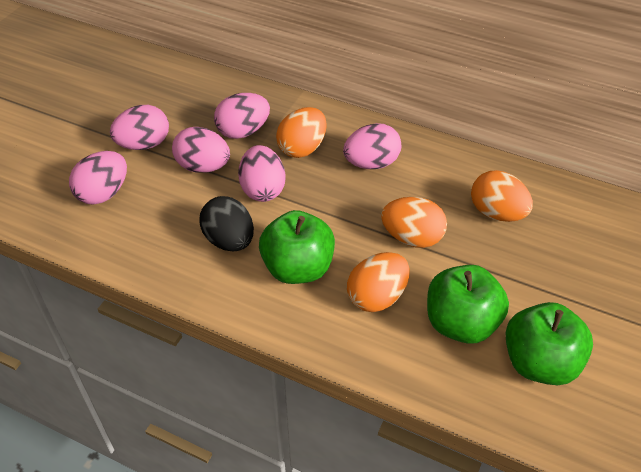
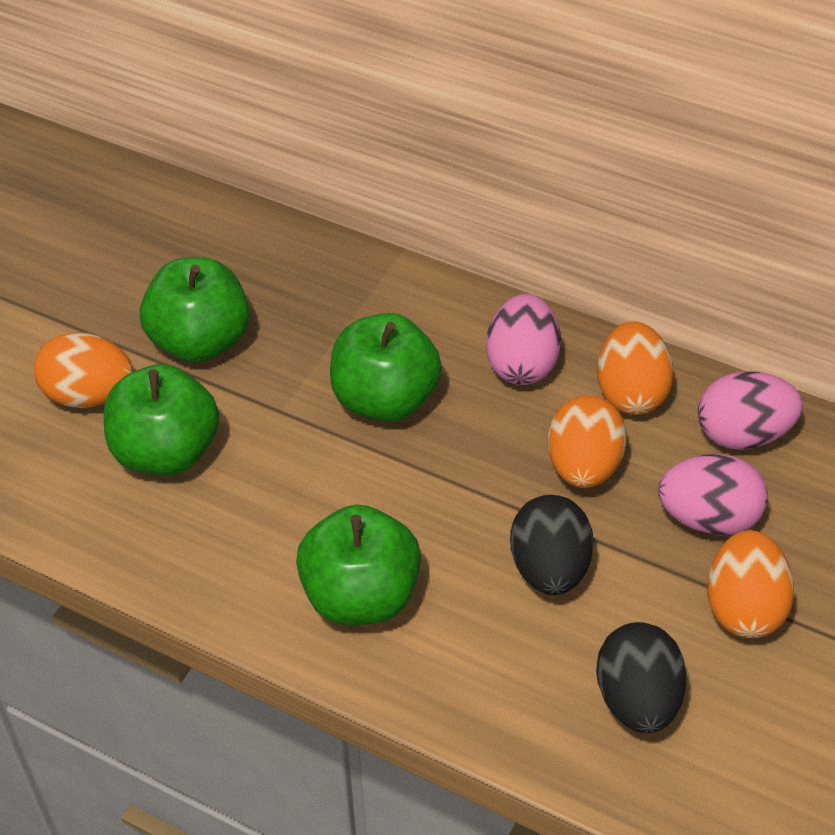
black egg: [199,196,254,251] = 1 -> [510,495,594,595] [596,622,687,733] = 2
green apple: [259,210,335,284] [427,265,509,344] [505,302,593,385] = 3 -> [104,364,219,475] [140,257,249,363] [296,505,421,625] [330,313,442,422] = 4
pink egg: [69,151,127,205] [110,105,169,150] [172,127,230,173] [214,93,270,139] [238,145,286,202] [343,123,401,169] = 6 -> [486,294,561,385] [658,454,768,536] [698,371,803,450] = 3

